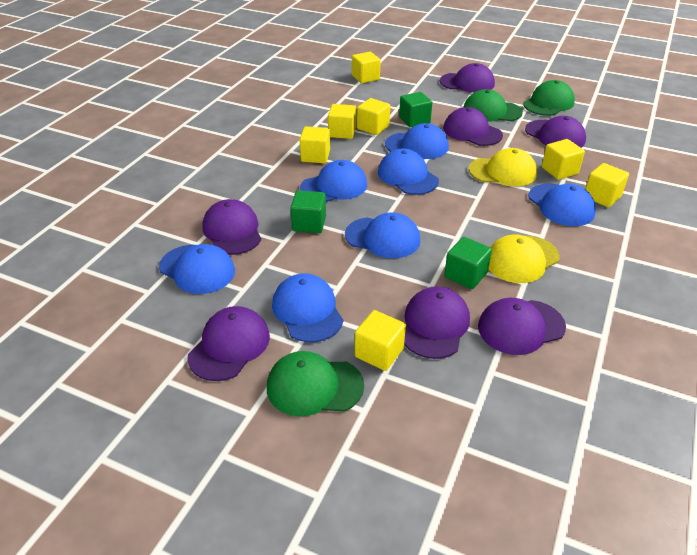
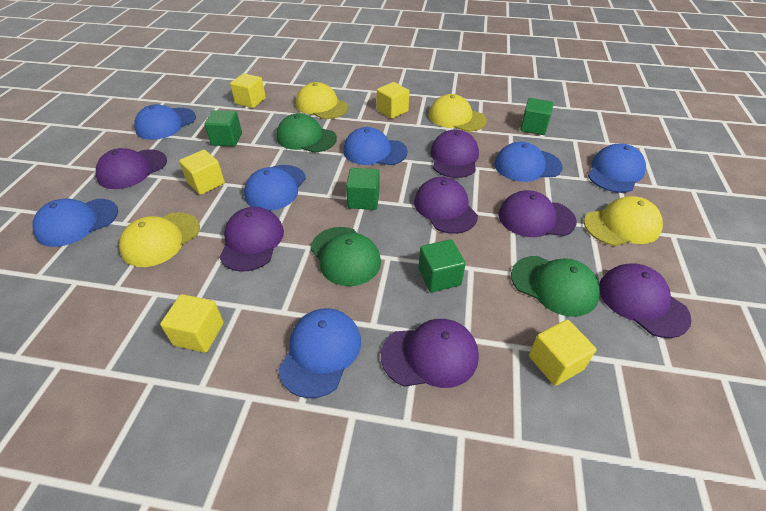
green cube: [291,190,326,233] [399,92,432,128] [444,237,492,289] = 3 -> [204,110,242,146] [346,168,380,210] [418,239,466,292] [520,98,553,135] = 4
yellow cap: [469,148,537,186] [488,234,560,283] = 2 -> [119,213,200,267] [296,82,349,119] [428,94,487,132] [584,196,663,246] = 4
yellow cube: [300,126,330,163] [328,104,356,139] [352,52,381,83] [355,310,406,371] [357,98,390,135] [542,139,585,180] [585,163,629,207] = 7 -> [160,294,224,353] [179,150,225,195] [230,73,266,108] [377,82,409,119] [529,320,597,386] = 5

